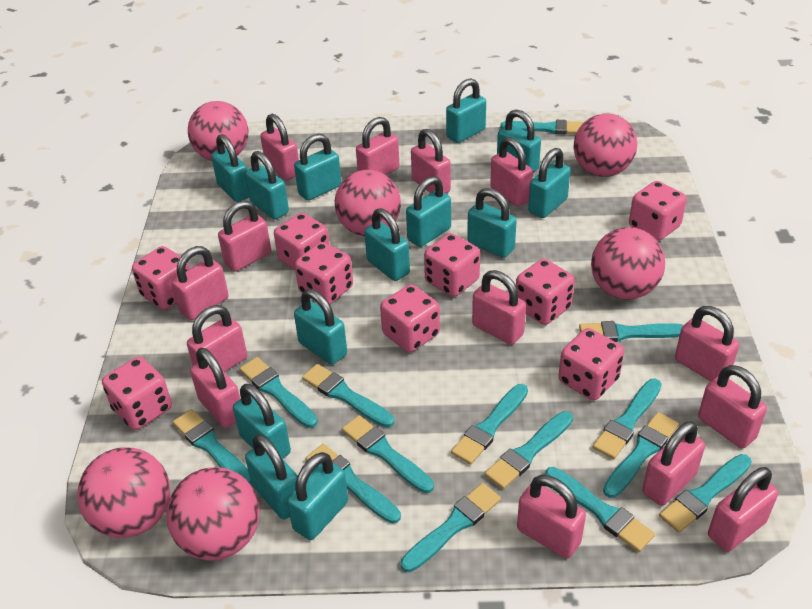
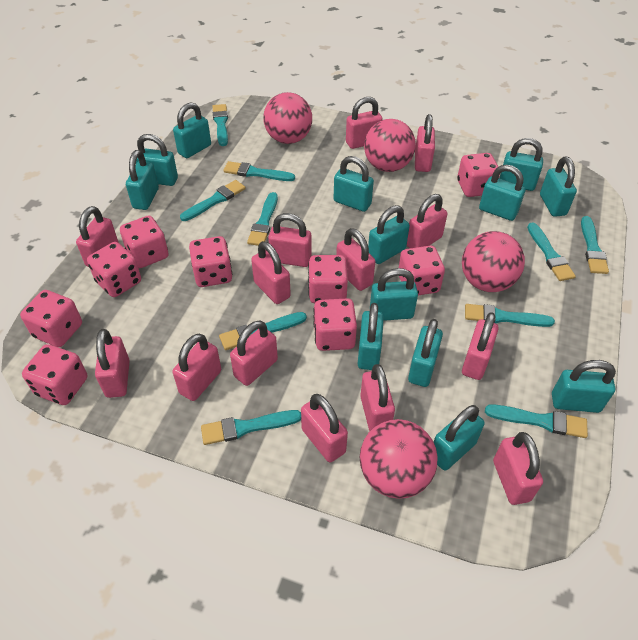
pink ball: [77,448,170,538] [167,467,260,561] [188,101,249,161] [335,170,401,236] [573,113,637,177] [591,227,665,300] = 6 -> [263,92,312,144] [360,419,438,499] [364,119,416,172] [462,231,525,292] = 4
turquoise brush: [173,409,252,484] [239,357,318,428] [302,364,394,428] [306,444,401,524] [342,415,434,493] [401,483,501,572] [451,384,528,465] [485,411,573,489] [500,120,583,134] [545,467,655,552] [579,321,684,342] [593,378,662,459] [603,412,679,498] [659,454,752,533] = 14 -> [180,180,246,221] [201,410,301,445] [212,104,228,146] [219,312,307,350] [223,161,295,181] [247,192,278,246] [465,304,555,327] [485,404,588,438] [527,223,576,281] [581,216,609,274] = 10

